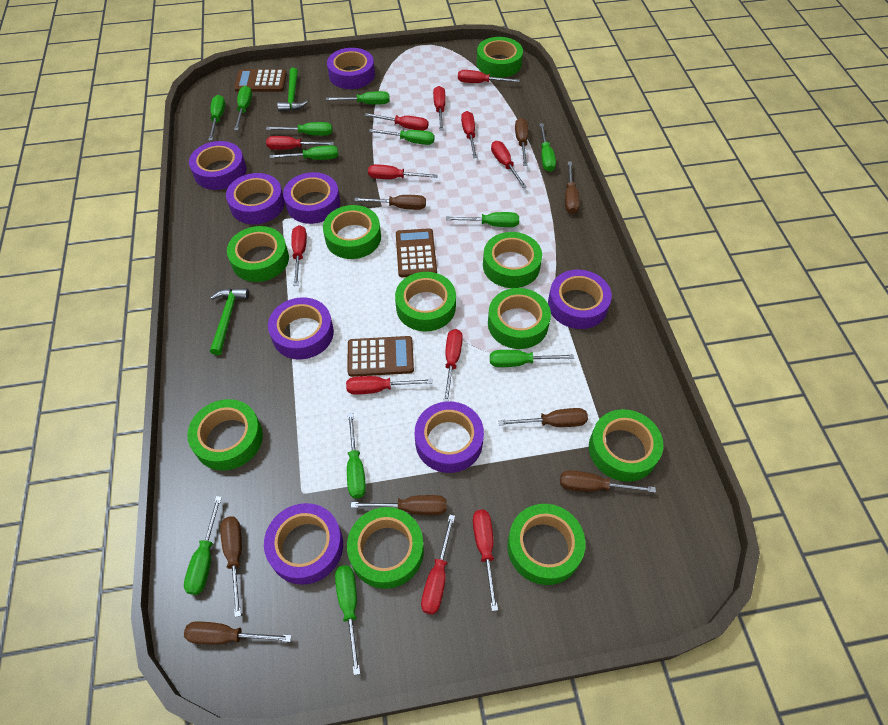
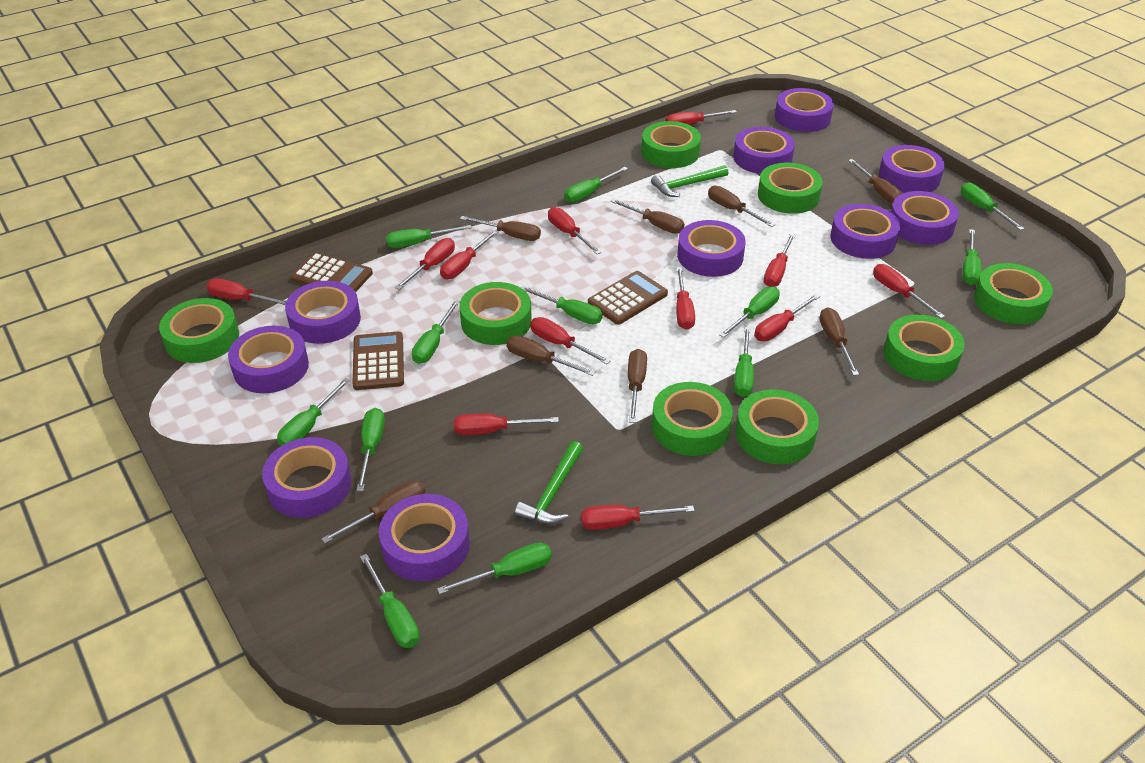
green tape: [187,399,263,471] [227,226,289,282] [323,205,381,259] [347,507,424,589] [395,272,456,331] [476,37,523,78] [483,232,542,288] [488,288,551,349] [507,504,586,585] [589,409,664,482] = 10 -> [159,298,239,363] [459,282,532,345] [641,121,701,168] [652,382,733,456] [735,389,819,464] [758,163,823,214] [884,315,965,381] [974,263,1053,324] = 8
purple tape: [189,141,246,190] [226,173,285,224] [264,503,343,585] [268,297,334,359] [283,172,340,224] [327,48,375,89] [415,401,484,473] [548,270,612,329] = 8 -> [228,325,309,393] [262,437,352,518] [285,281,361,344] [379,494,470,581] [677,220,746,277] [733,127,795,174] [775,88,834,132] [830,204,900,259] [879,145,945,193] [891,191,959,245] = 10

